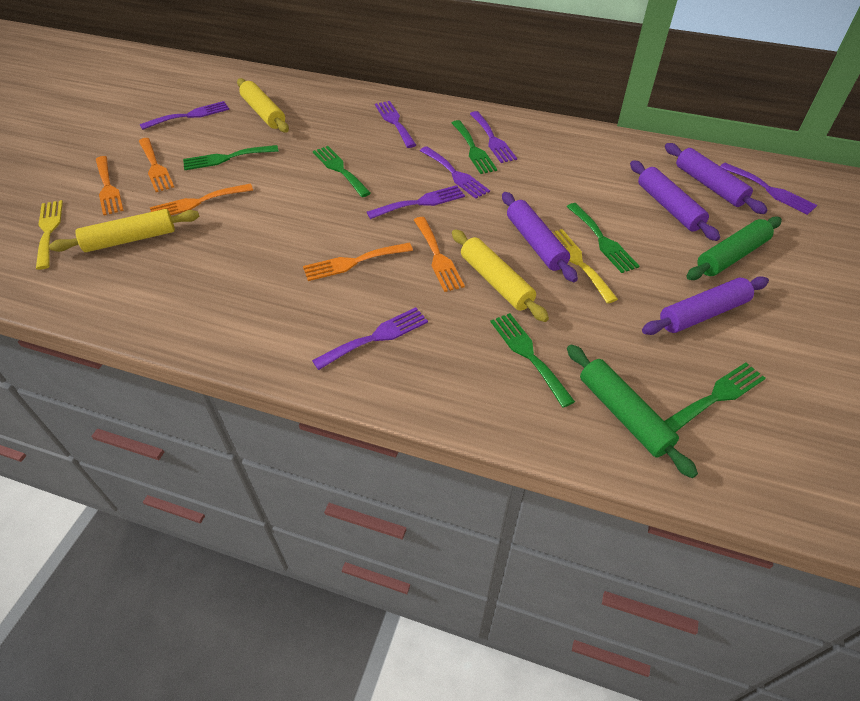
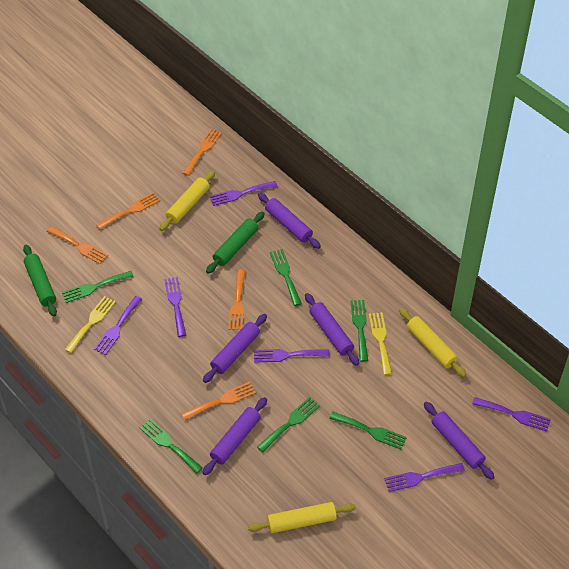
purple fork: [140,101,229,130] [312,307,428,370] [367,185,465,219] [375,101,416,148] [420,146,490,199] [470,111,517,163] [720,163,817,215] = 7 -> [94,296,142,355] [164,277,186,337] [210,181,278,206] [254,349,329,363] [384,463,465,492] [472,397,551,432] = 6
purple rolling pin: [502,192,578,282] [630,160,720,241] [642,276,769,335] [665,143,768,214] = 4 -> [203,314,267,383] [203,397,267,475] [258,193,321,249] [305,293,359,366] [424,402,494,480] = 5

